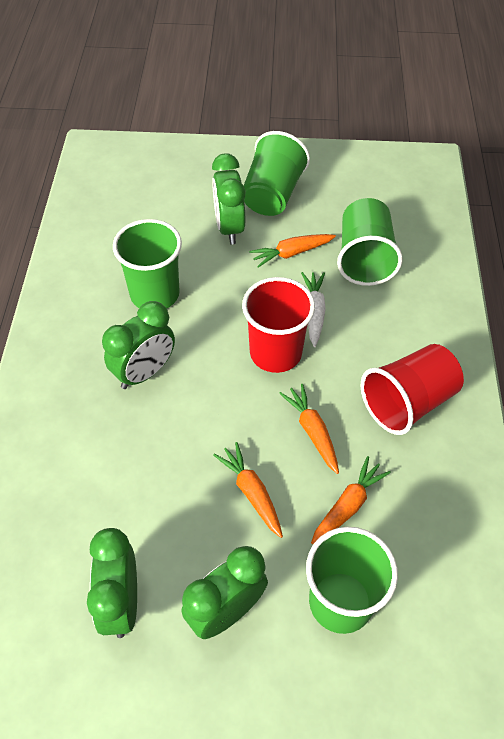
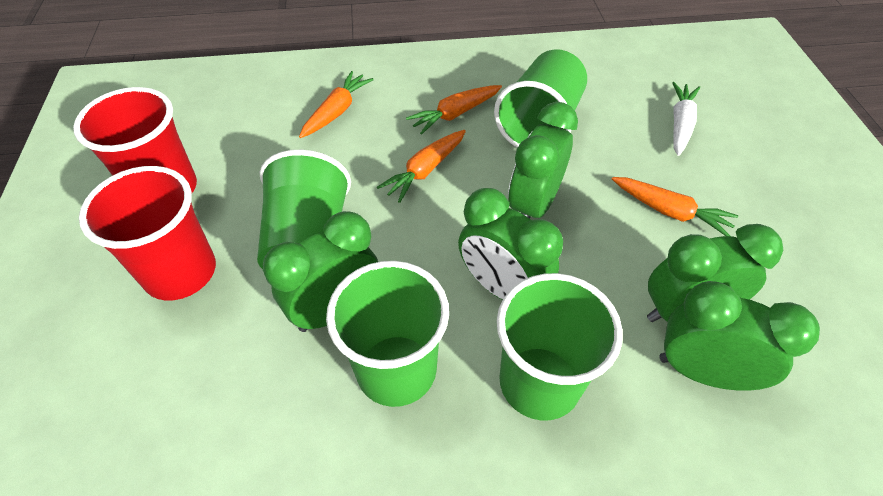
green clock: [87,528,137,638] [102,301,175,389] [182,546,268,639] [212,153,246,244] = 4 -> [263,211,378,332] [458,188,563,300] [508,102,578,219] [647,224,783,322] [659,281,820,391] = 5

